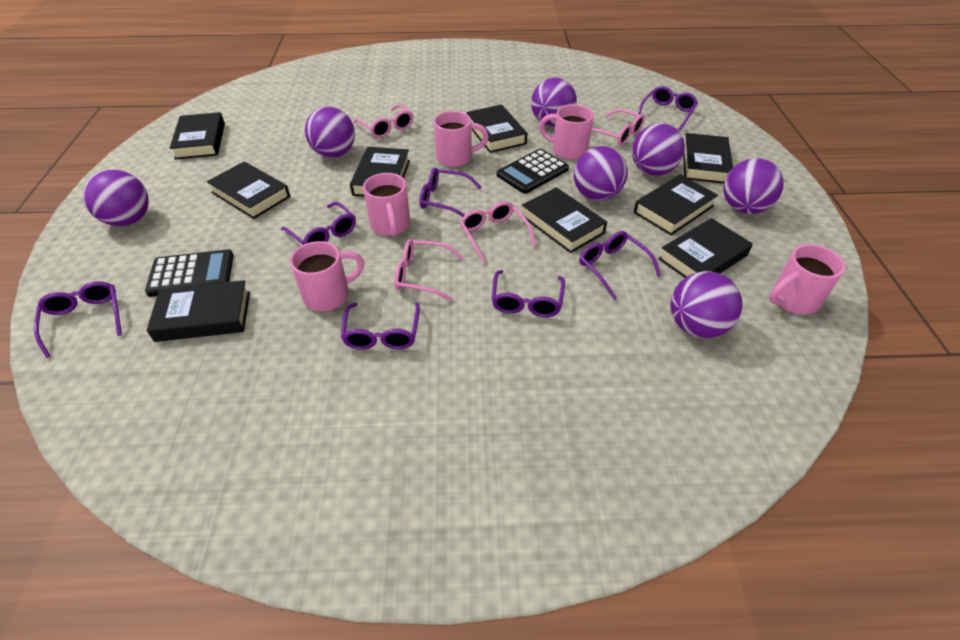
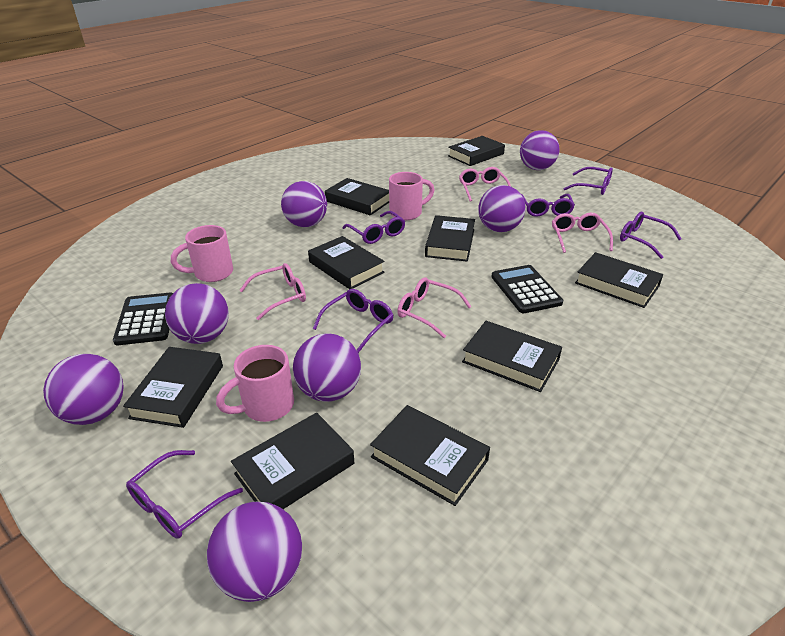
pink mug: [290,241,364,311] [363,173,410,236] [434,111,489,167] [539,104,594,160] [769,244,845,315] = 5 -> [171,225,233,282] [216,345,294,422] [389,172,434,220] = 3
purple glasses: [34,281,122,358] [281,202,356,245] [341,302,420,350] [419,167,482,217] [492,270,565,317] [579,231,661,300] [638,86,698,130] = 7 -> [126,450,243,539] [313,289,394,353] [343,211,405,244] [521,194,575,217] [563,167,613,195] [620,212,682,259] = 6

